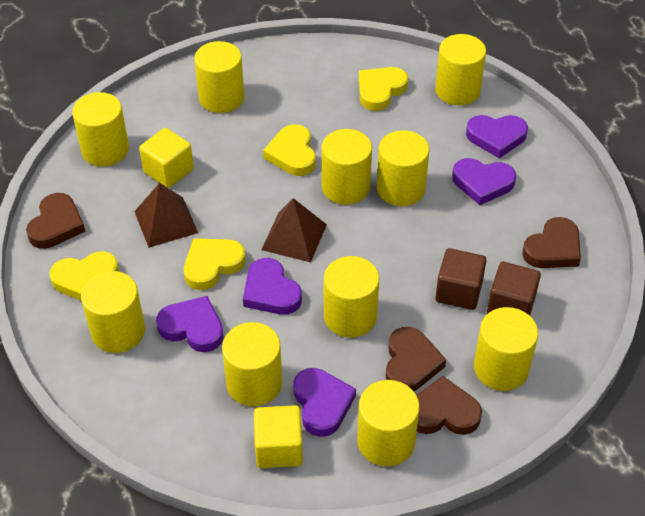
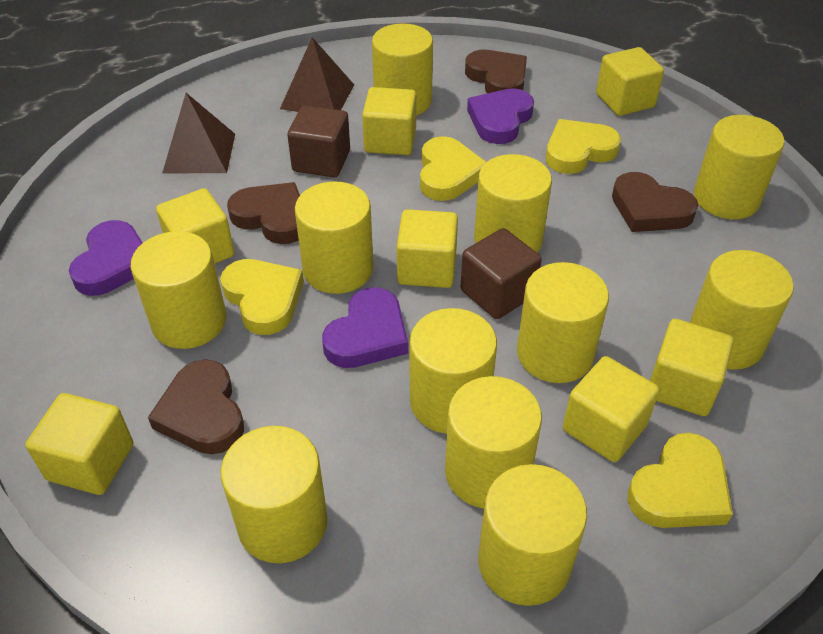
purple heart: [156,296,224,352] [243,258,302,315] [293,368,356,437] [452,158,516,205] [466,115,528,158] = 5 -> [69,220,143,296] [322,287,408,368] [467,88,534,144] = 3
yellow cube: [139,128,194,188] [254,405,303,468] = 2 -> [25,393,133,495] [156,188,234,263] [362,87,416,155] [397,209,458,288] [563,356,659,462] [596,47,664,116] [650,319,734,416] = 7
yellow cylinder: [72,92,129,166] [81,271,145,353] [194,41,244,113] [222,322,282,407] [321,129,372,205] [324,256,379,338] [357,380,420,467] [377,130,429,206] [435,34,486,106] [474,307,538,391] = 10 -> [131,231,226,349] [221,426,328,563] [295,182,373,294] [372,23,433,116] [410,308,497,434] [445,376,542,508] [474,154,552,253] [478,464,587,606] [517,262,609,383] [690,250,794,370] [694,115,784,219] = 11

